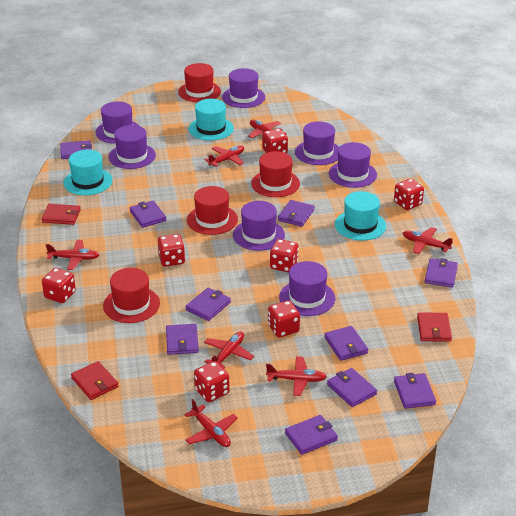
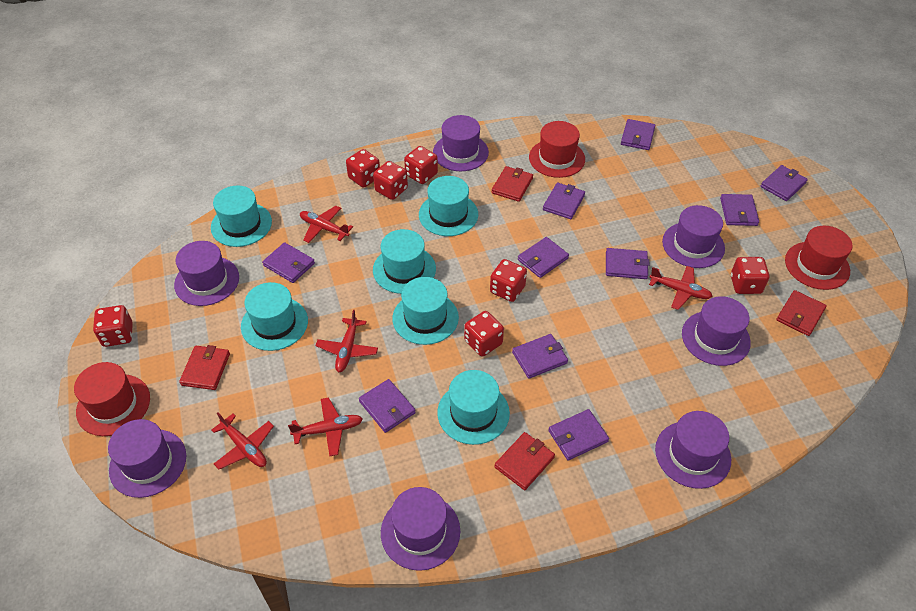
red hat: [103,268,160,323] [178,63,221,102] [187,186,238,235] [251,151,300,197] = 4 -> [74,362,150,436] [529,121,585,178] [785,226,853,290] = 3
red plane: [46,240,99,270] [184,399,238,447] [204,331,254,369] [205,146,244,167] [248,120,287,138] [266,356,327,396] [403,227,453,254] = 7 -> [211,413,274,469] [288,397,363,456] [300,206,353,243] [315,310,378,372] [649,266,713,310] = 5
red wallet: [42,204,81,225] [71,361,119,400] [417,312,452,342] = 3 -> [179,345,230,390] [492,166,533,202] [494,432,555,490] [776,290,827,336] = 4
turquoise hat: [63,150,113,195] [188,99,234,141] [335,191,386,241] = 3 -> [211,185,272,247] [241,282,308,351] [373,229,436,294] [392,277,459,345] [419,176,478,236] [437,370,510,445] = 6

